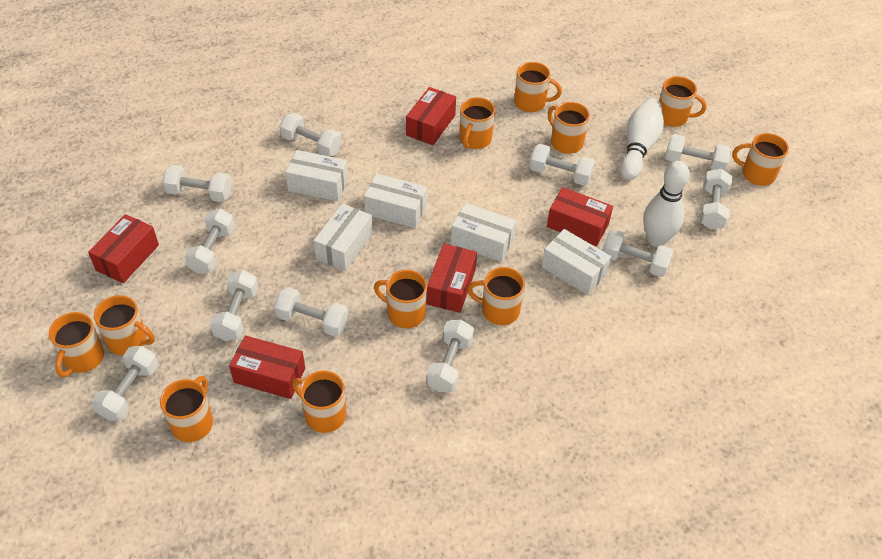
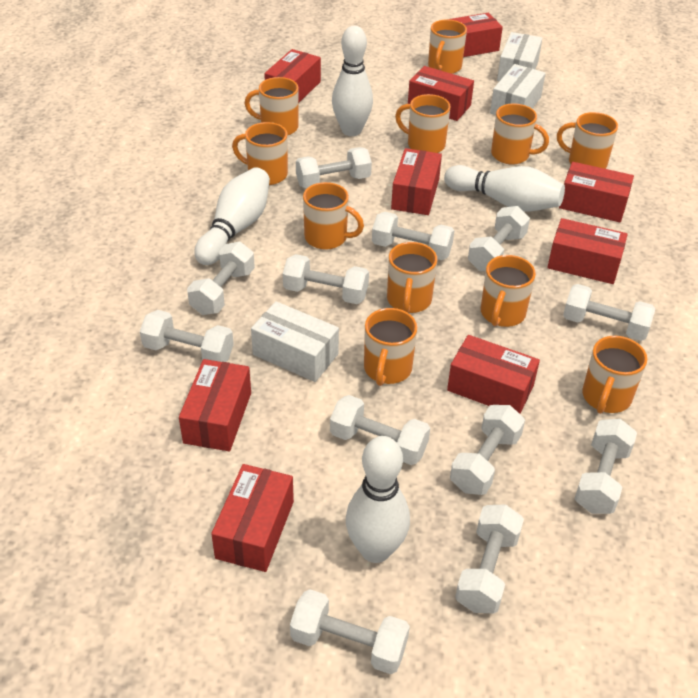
red box: [88,214,159,283] [229,335,305,399] [406,87,456,145] [426,244,477,313] [547,187,613,246] = 5 -> [179,359,251,451] [211,464,294,572] [264,49,321,102] [391,148,442,215] [408,66,474,121] [447,335,540,414] [448,13,503,57] [547,218,628,284] [559,162,634,222] = 9
white bowling pin: [620,98,664,180] [643,161,690,247] = 2 -> [194,167,270,265] [332,26,373,136] [346,436,410,563] [444,165,565,212] = 4
white box: [285,150,348,201] [314,203,373,271] [364,173,427,228] [451,203,516,262] [541,229,611,295] = 5 -> [251,301,339,382] [490,64,546,115] [497,32,542,81] = 3
white dumbbell: [92,346,159,421] [162,165,232,202] [184,209,235,274] [210,270,258,341] [274,287,349,337] [279,113,342,156] [426,320,474,392] [529,144,595,186] [602,229,673,277] [665,134,731,171] [700,169,732,230] = 11 -> [140,310,234,362] [187,242,255,315] [283,254,369,304] [290,589,410,674] [296,147,372,189] [330,395,430,465] [372,212,454,260] [450,405,525,495] [455,504,524,613] [468,206,530,271] [563,284,655,341] [574,419,637,514] = 12

